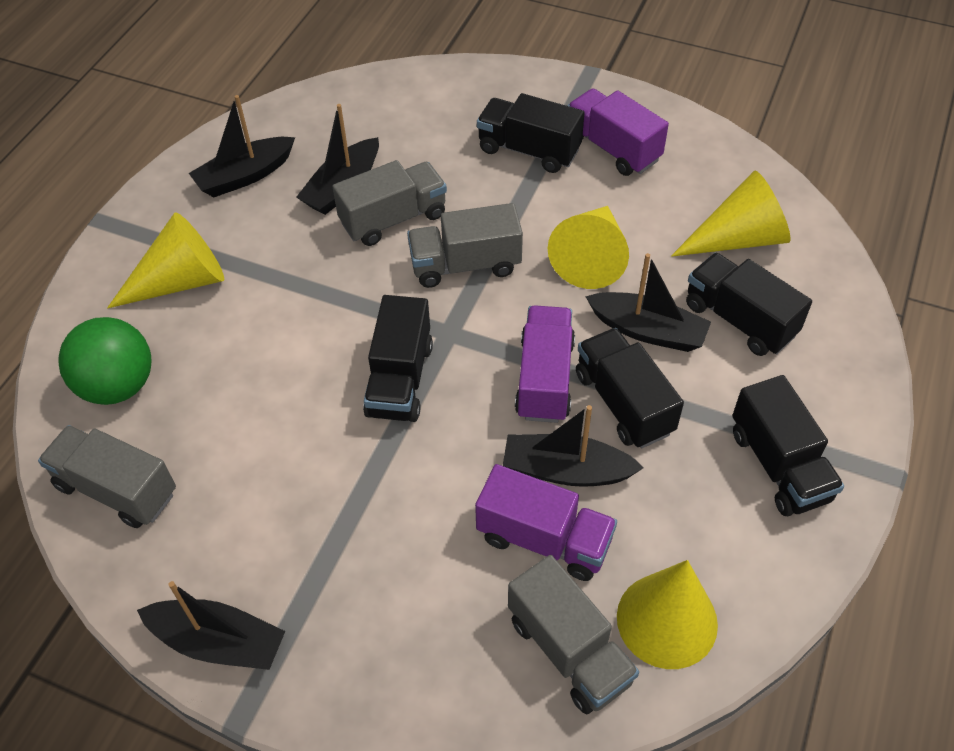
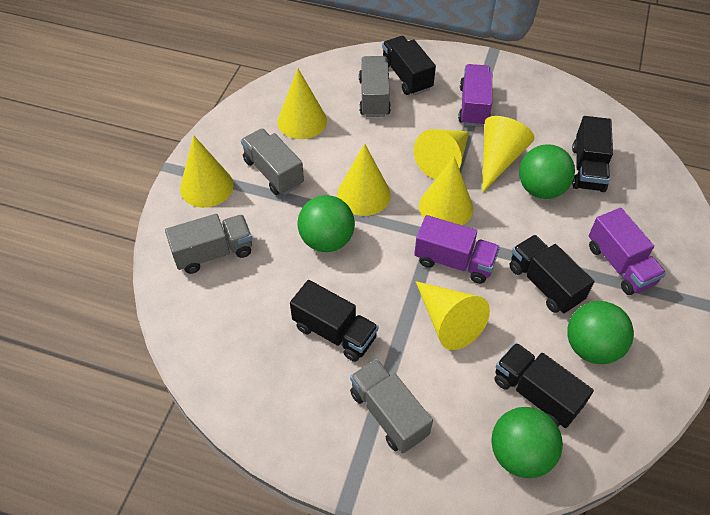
black boat: [137,581,285,670] [189,95,295,197] [296,104,379,215] [503,405,644,487] [585,253,711,352] = 5 -> none = 0
green ball: [58,317,151,405] = 1 -> [298,195,355,252] [491,407,563,478] [519,144,575,199] [567,301,634,364] = 4
yellow cone: [107,212,224,309] [547,206,629,289] [617,560,718,669] [671,171,791,257] = 4 -> [180,135,234,208] [277,68,327,139] [337,143,391,216] [414,129,469,179] [416,281,490,350] [419,156,473,225] [482,116,535,193] = 7

